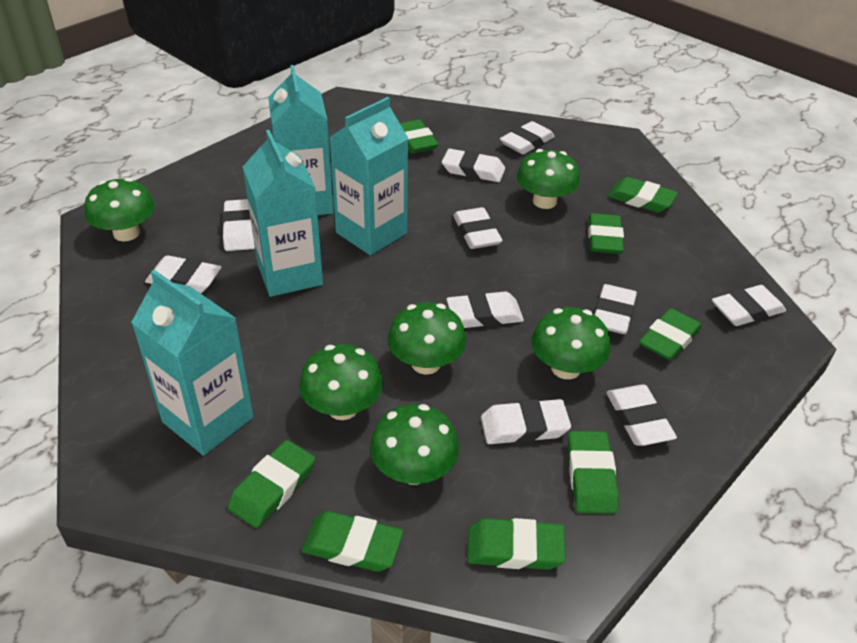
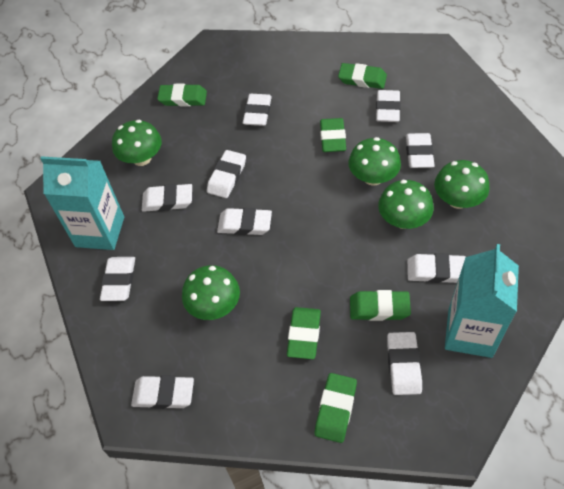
green eraser: [228,440,315,528] [301,511,403,572] [400,119,439,154] [467,518,566,570] [568,431,619,514] [588,213,624,254] [608,177,678,213] [639,308,702,361] = 8 -> [157,84,207,106] [287,307,321,359] [315,373,357,443] [320,118,346,152] [338,63,387,89] [350,290,411,321] = 6
green mushroom: [84,178,155,242] [299,344,383,420] [370,404,459,485] [388,302,467,375] [517,149,580,209] [531,307,611,379] = 6 -> [112,120,162,166] [182,265,240,320] [348,137,401,186] [378,180,434,229] [434,160,490,209] = 5
turquoise carton: [131,270,254,455] [243,130,323,297] [268,65,333,215] [329,97,409,255] = 4 -> [40,156,124,250] [445,244,519,358] = 2

